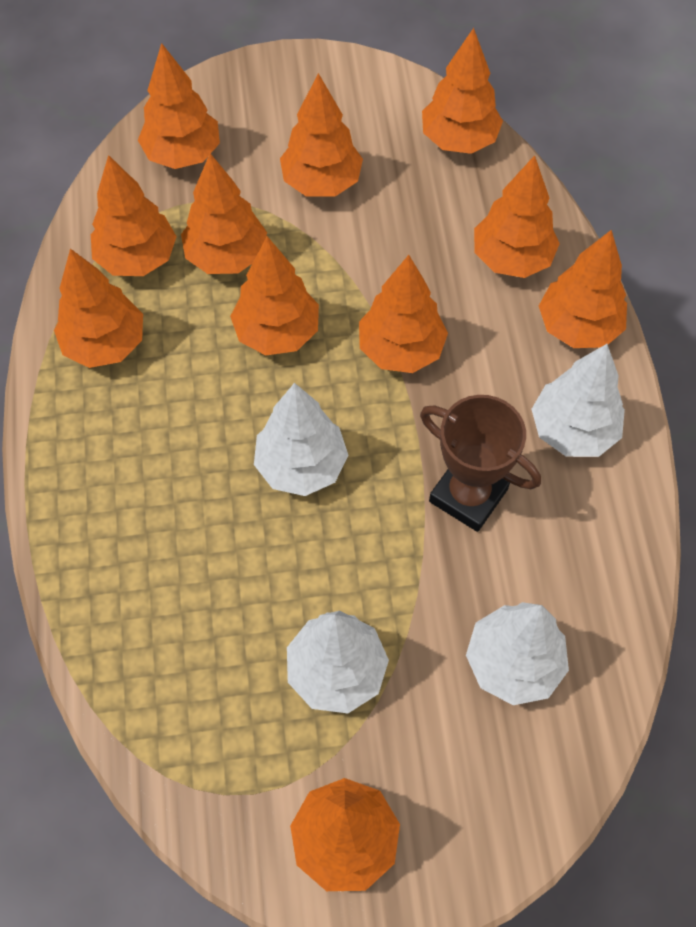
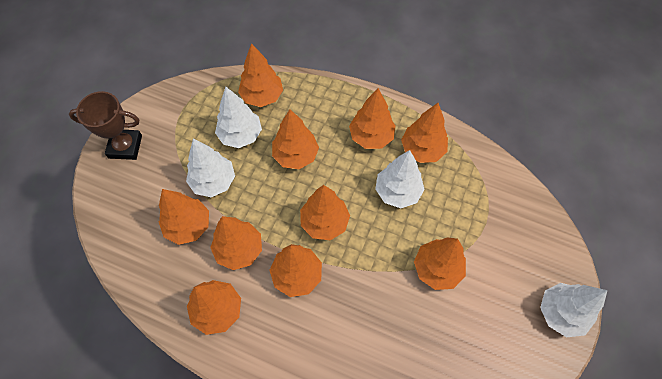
orange tree: [54,249,143,368] [91,155,177,276] [138,43,220,169] [181,153,267,274] [230,236,319,355] [280,73,363,197] [290,778,400,891] [359,255,448,373] [422,28,503,154] [474,155,560,278] [539,230,627,348] = 11 -> [159,189,209,245] [187,280,241,335] [210,216,262,270] [238,43,283,107] [269,244,322,297] [272,109,319,169] [300,185,350,240] [349,88,396,149] [401,103,448,163] [414,237,466,290] = 10

